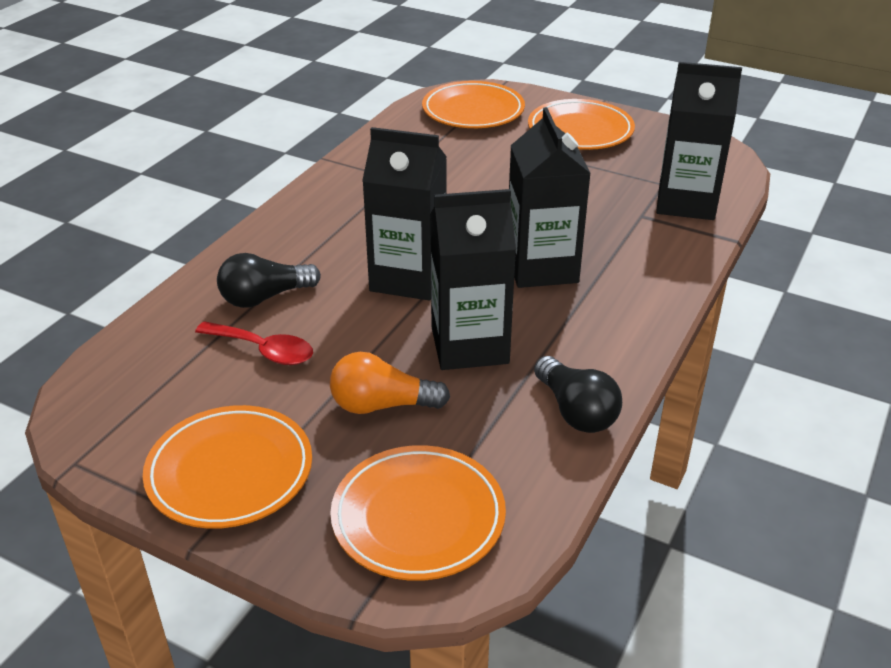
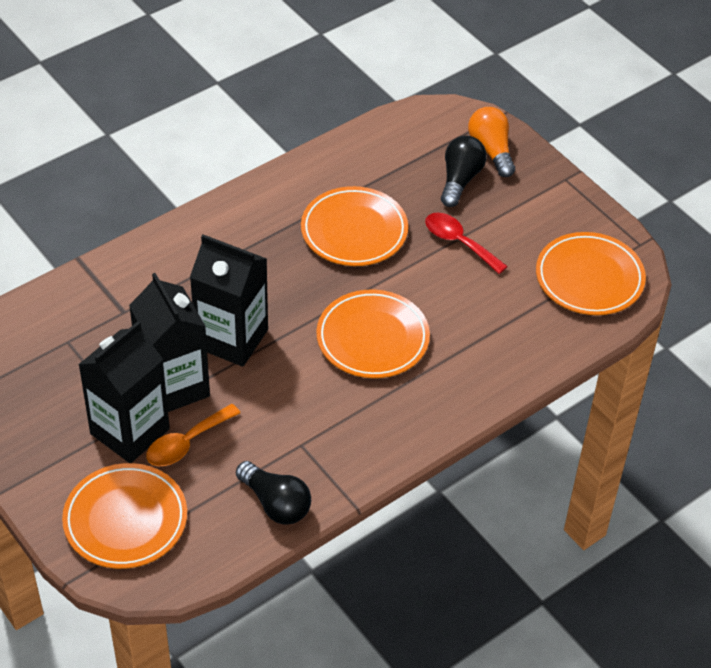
black carton: [362,127,447,300] [430,189,516,370] [509,107,591,288] [656,62,742,220] = 4 -> [78,321,170,463] [129,273,210,412] [190,234,268,367] = 3
orange spoon: none = 0 -> [146,404,240,466] = 1

